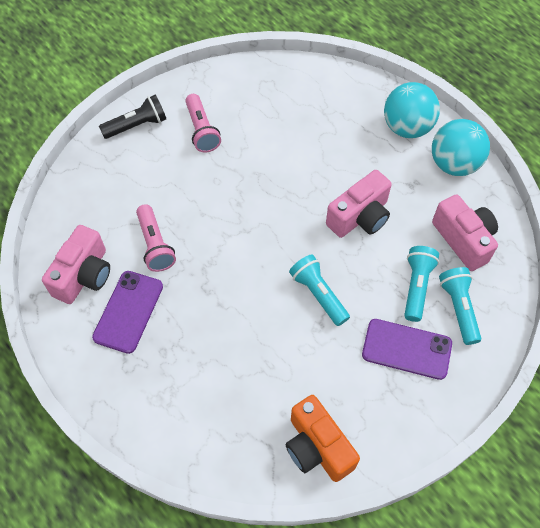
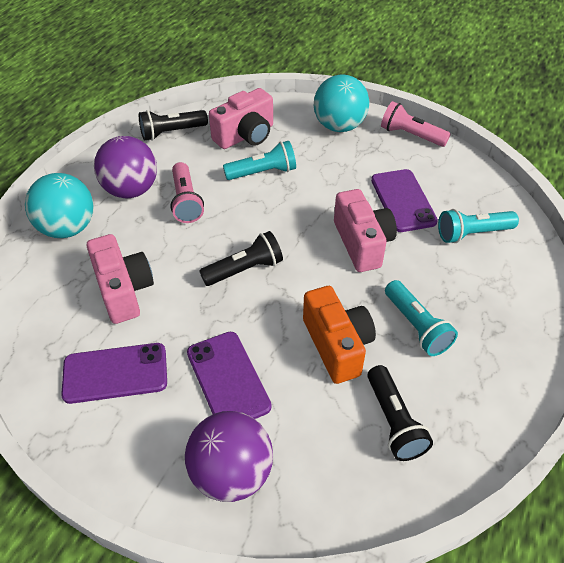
black flashlight: [99,94,166,139] = 1 -> [139,110,208,141] [200,231,283,286] [368,365,433,461] = 3
purple ball: none = 0 -> [94,136,157,198] [185,411,273,502] = 2
purple phone: [92,271,163,354] [362,319,452,380] = 2 -> [61,343,167,404] [187,332,272,419] [371,169,438,232] = 3

